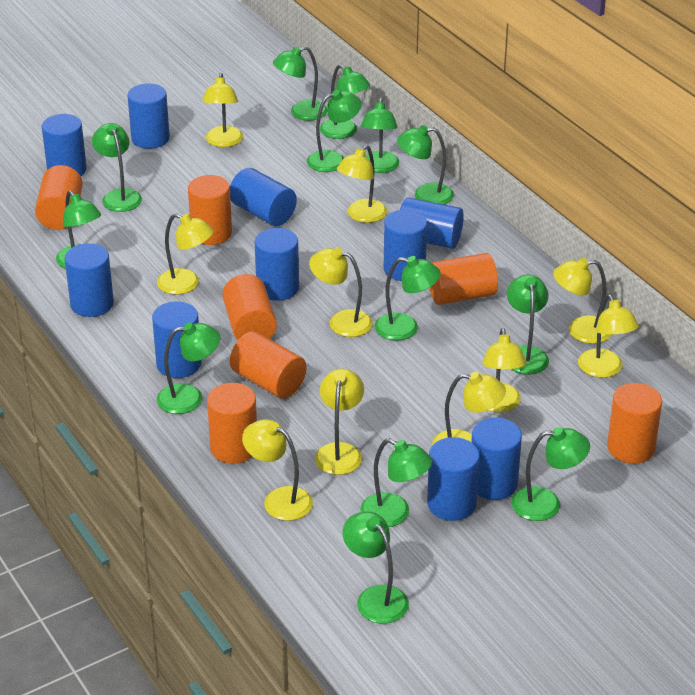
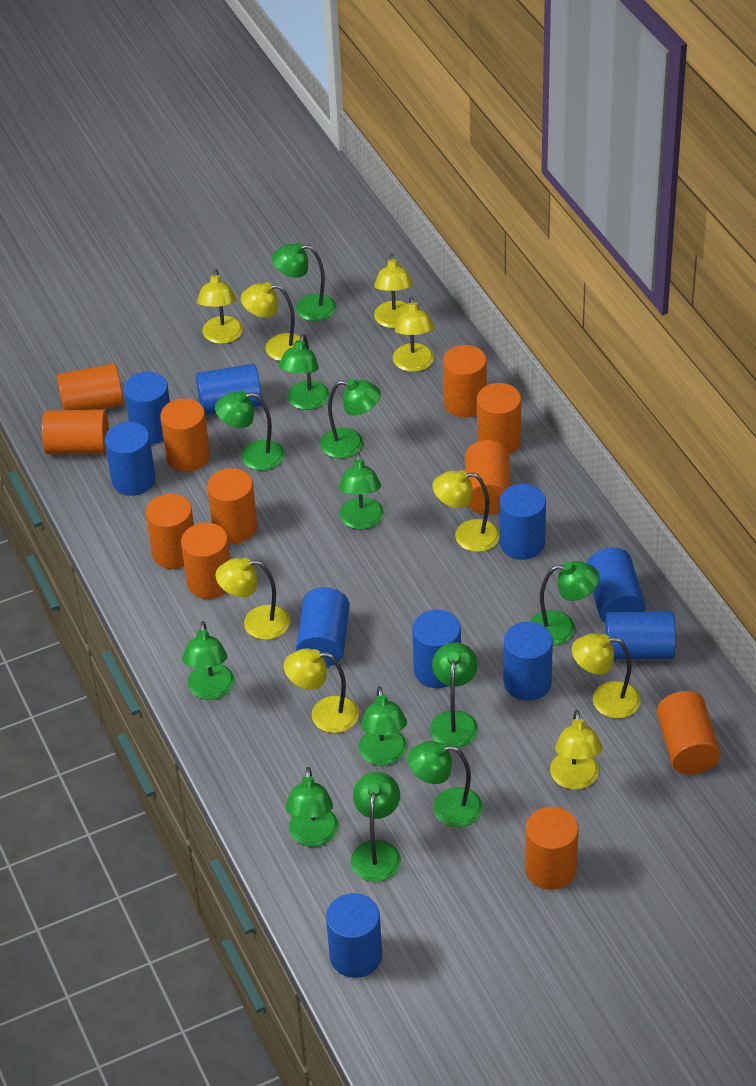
green lamp: [56,190,101,269] [92,123,142,212] [157,322,220,414] [273,46,328,121] [307,90,362,172] [320,64,370,139] [343,511,409,624] [360,438,432,527] [361,98,399,173] [375,256,441,341] [397,125,454,205] [507,274,549,375] [511,427,590,521] = 13 -> [182,621,234,700] [215,391,284,470] [272,242,336,321] [279,334,329,410] [285,767,339,847] [320,379,381,458] [339,452,384,529] [351,772,401,882] [359,686,407,766] [407,741,483,827] [430,642,478,748] [530,561,599,646] = 12
orange cylinder: [35,165,83,230] [188,175,232,245] [207,383,257,463] [222,274,277,340] [230,331,306,399] [430,253,498,305] [607,383,662,464] = 7 -> [42,409,109,454] [57,363,124,410] [146,494,194,569] [160,398,210,472] [181,523,230,599] [207,468,257,543] [443,345,487,417] [465,440,511,515] [477,383,521,454] [525,807,578,890] [657,691,721,774] = 11
yellow lamp: [157,213,214,295] [202,73,243,147] [242,419,313,521] [309,248,373,337] [315,369,364,475] [337,145,387,223] [432,372,506,446] [482,328,526,412] [553,258,611,344] [578,294,639,378] = 10 -> [197,269,243,344] [215,558,290,640] [241,282,300,361] [284,649,359,733] [374,253,413,328] [393,296,434,372] [432,470,499,552] [550,710,602,790] [572,633,641,719] = 9

